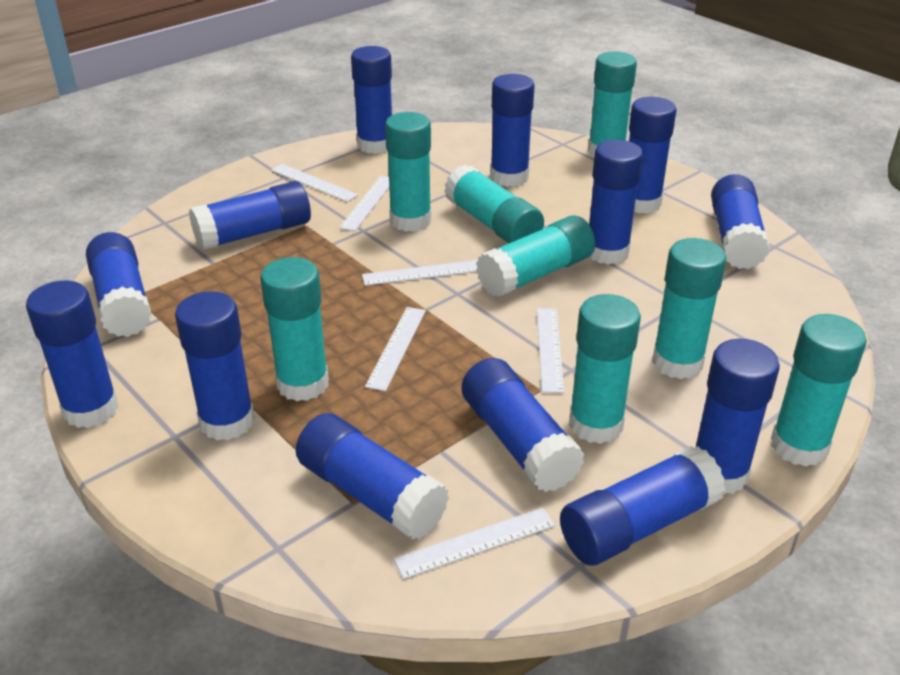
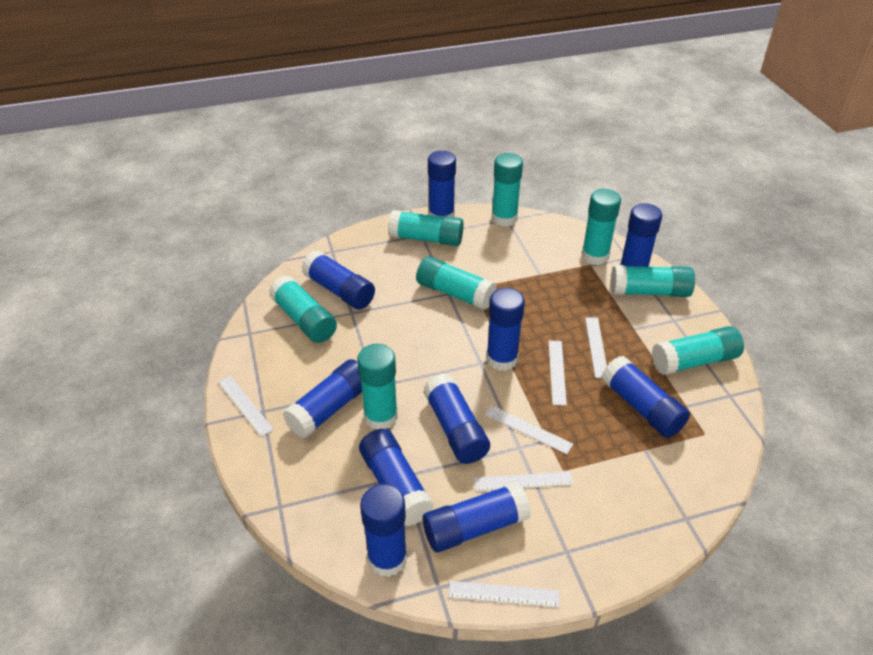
blue glue stick: [26,281,119,428] [86,232,152,337] [175,291,255,441] [189,181,311,250] [296,413,449,540] [351,46,392,154] [462,358,584,492] [490,74,534,187] [560,446,726,565] [589,140,643,265] [629,97,677,214] [696,339,780,495] [711,174,770,269] = 13 -> [283,359,362,439] [302,250,375,309] [359,429,434,526] [360,484,407,577] [423,374,490,464] [423,482,531,552] [428,151,456,217] [486,288,525,371] [601,356,690,438] [620,203,662,267] = 10

